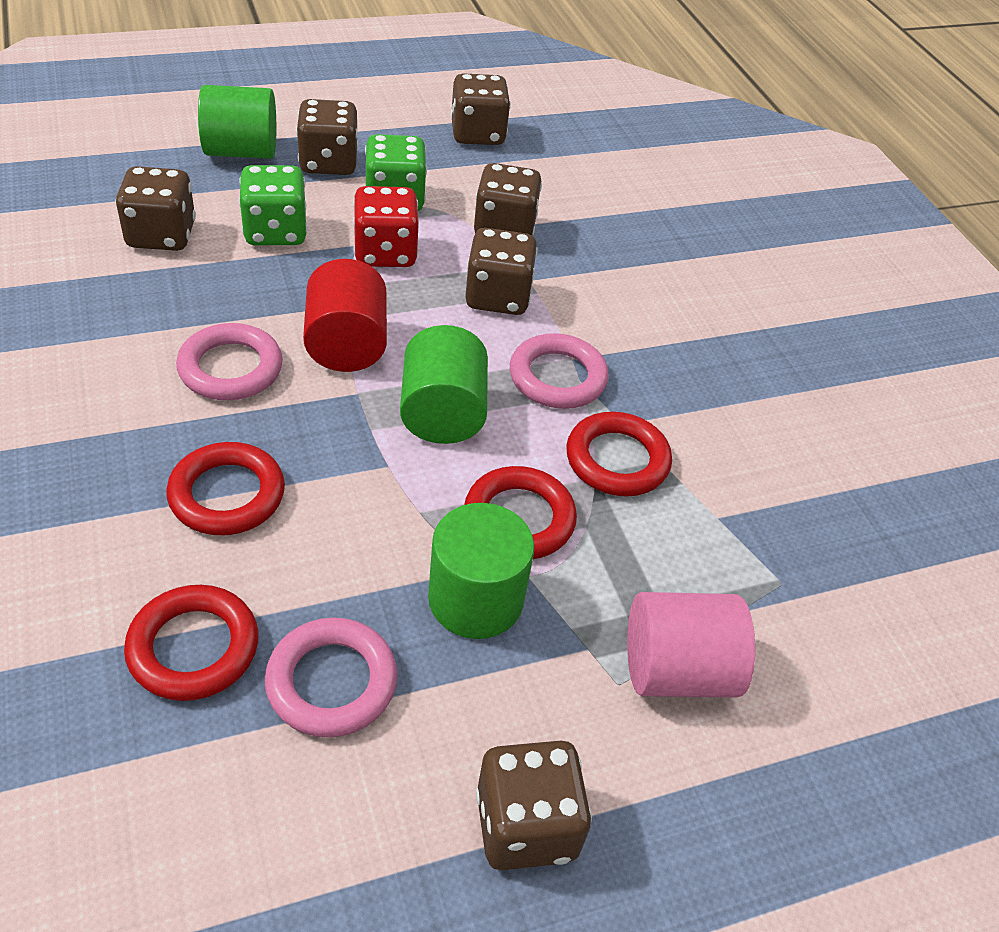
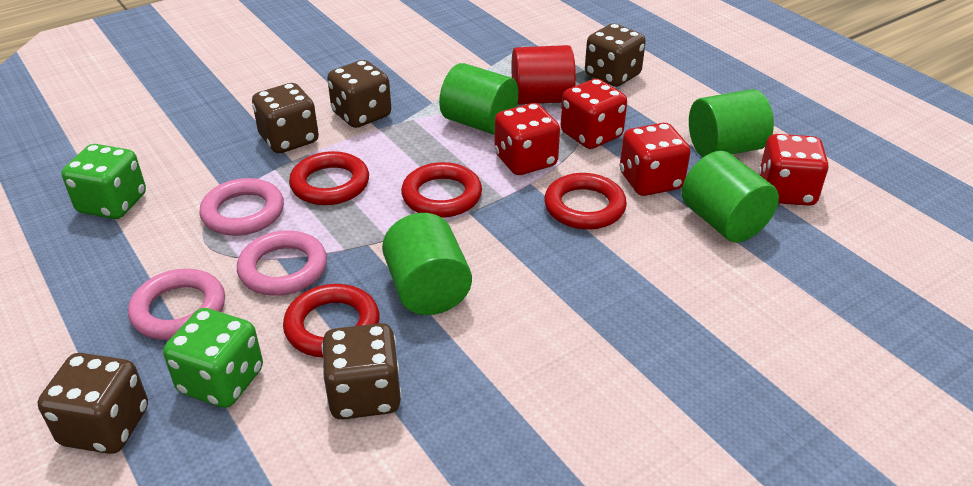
brown dice: [115,166,196,251] [296,99,358,175] [451,73,511,145] [465,228,538,315] [474,163,542,236] [476,741,592,870] = 6 -> [38,353,148,454] [252,83,319,153] [322,323,402,420] [327,60,391,128] [585,23,646,87] = 5
green cylinder: [198,85,276,159] [400,325,488,444] [428,503,534,639] = 3 -> [382,213,472,315] [439,63,519,135] [682,151,779,242] [689,89,774,157] = 4
pink cylinder: [627,592,755,697] = 1 -> none = 0
red dice: [353,186,419,267] = 1 -> [495,103,560,175] [560,79,627,149] [620,123,691,196] [759,134,829,206] = 4

